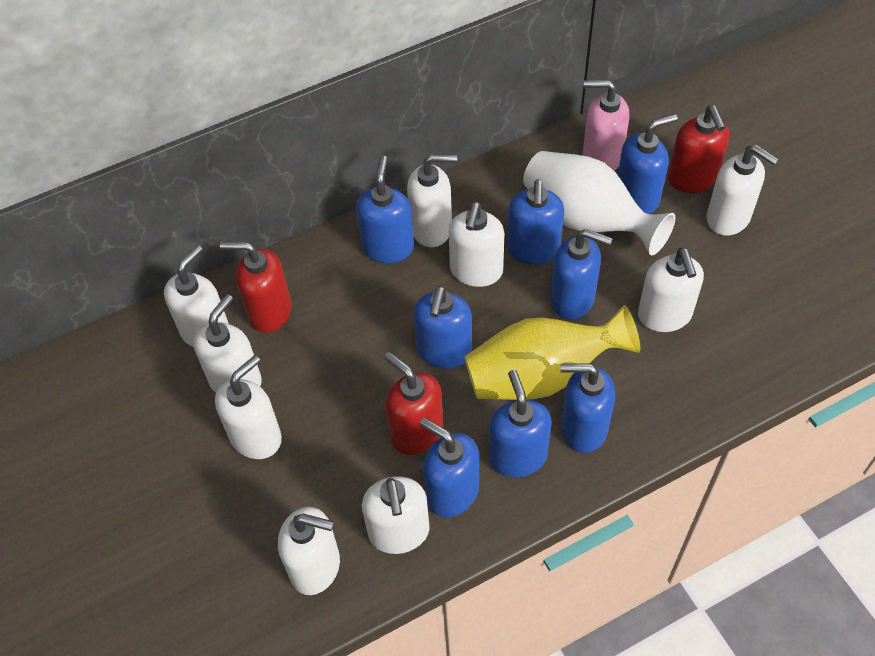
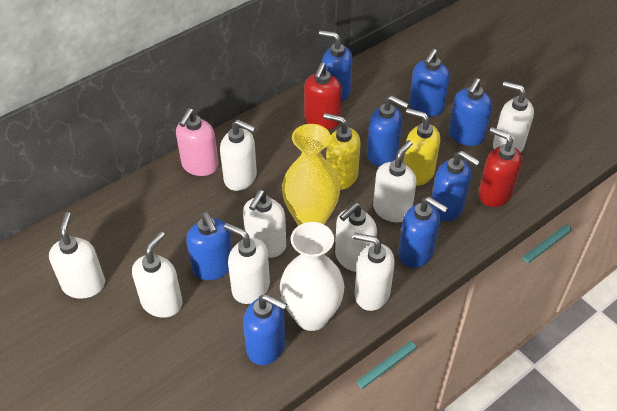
red soap dispenser: [220,242,292,333] [384,352,443,455] [668,105,729,193] = 3 -> [304,63,342,130] [478,127,522,207] = 2
yellow soap dispenser: none = 0 -> [323,113,361,190] [403,108,440,186] = 2

